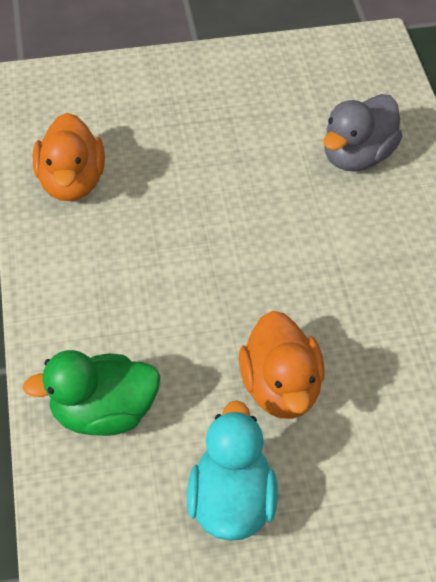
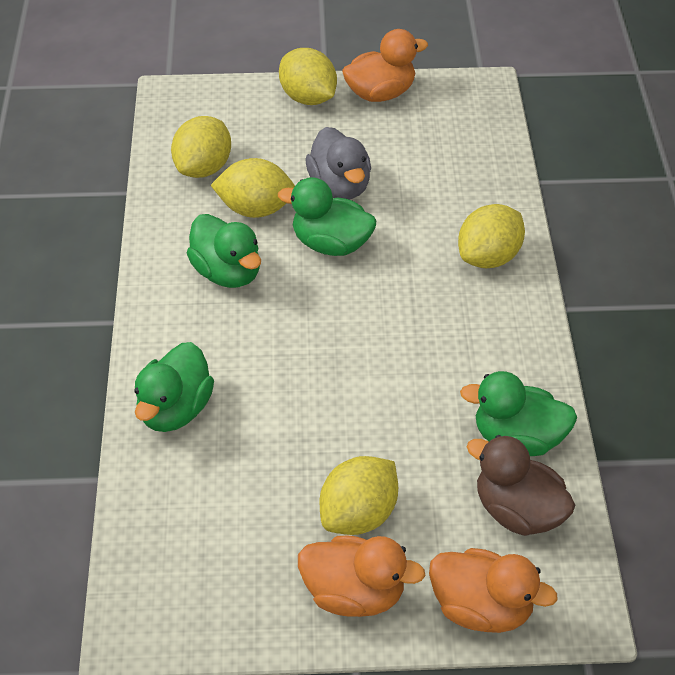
brown duck: none = 0 -> [467,435,575,536] = 1
green duck: [23,350,160,436] = 1 -> [134,342,214,432] [187,214,261,288] [278,177,376,256] [460,371,577,456] = 4
orange duck: [33,113,105,201] [239,311,325,419] = 2 -> [298,536,425,617] [342,29,428,102] [429,548,558,633] = 3
turquoise duck: [187,400,278,541] = 1 -> none = 0
yellow lemon: none = 0 -> [171,116,231,178] [211,158,295,218] [279,48,337,105] [320,456,398,535] [458,204,525,268] = 5

